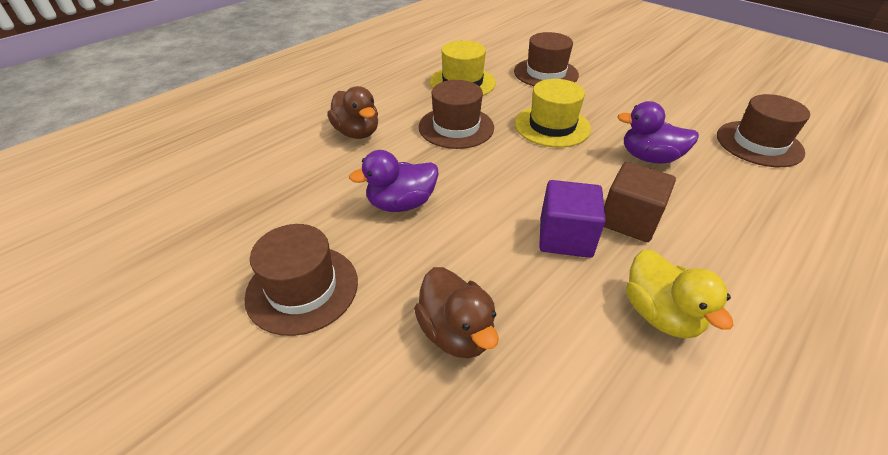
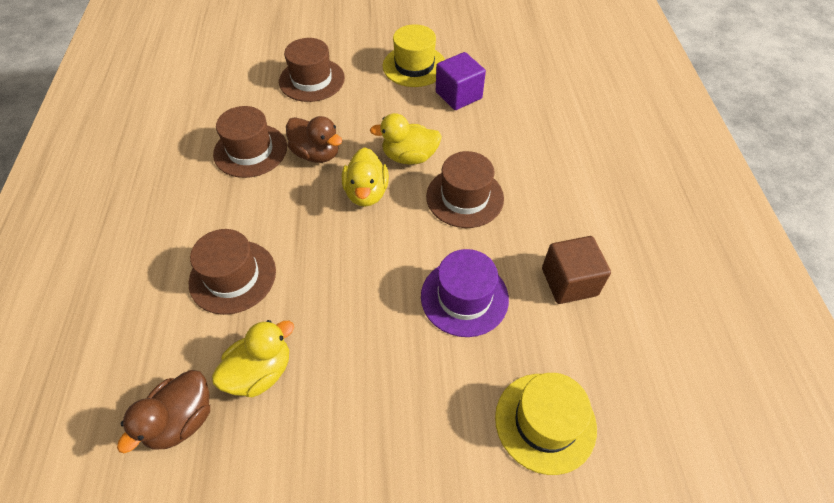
purple duck: [349,150,439,212] [617,101,699,163] = 2 -> none = 0
purple hat: none = 0 -> [421,249,509,337] = 1
yellow duck: [626,249,734,339] = 1 -> [212,320,294,397] [342,147,389,207] [370,113,442,165] = 3

